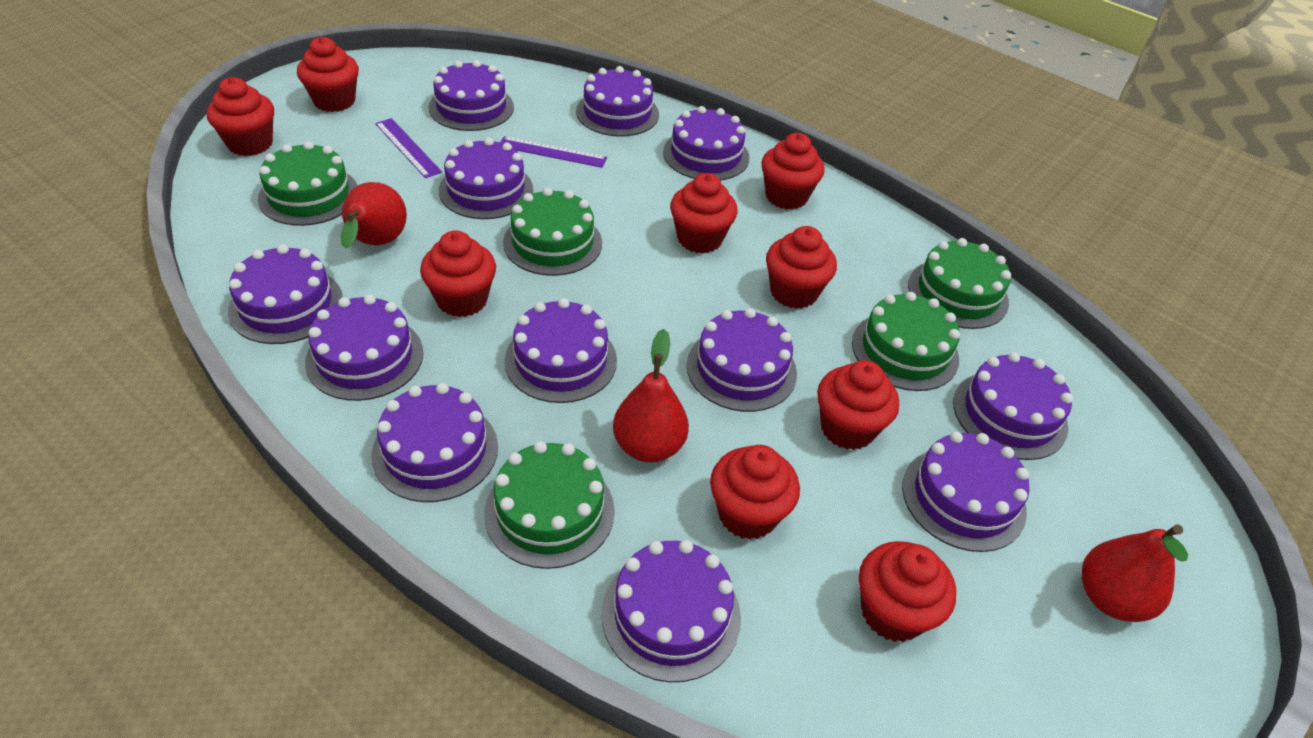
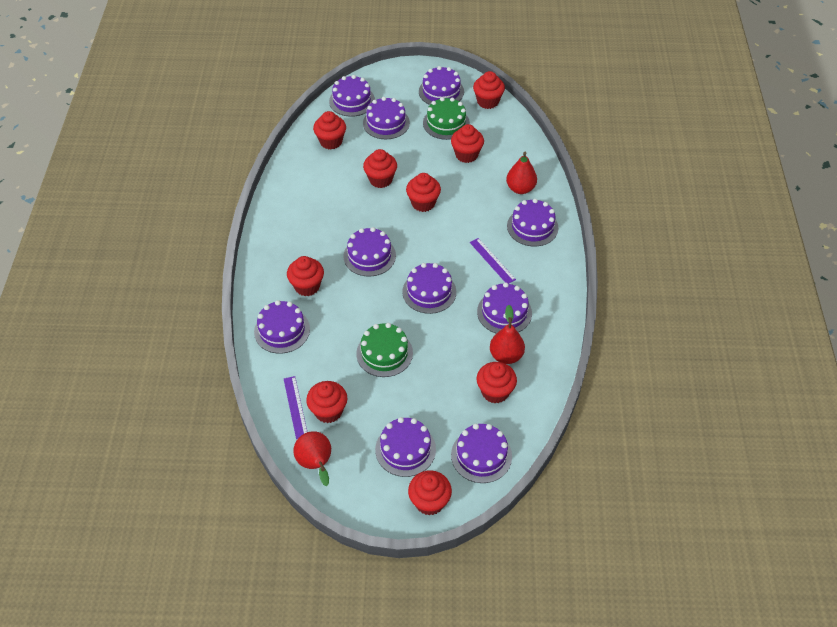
green cake: [258,141,358,226] [485,441,615,569] [503,188,602,276] [852,292,960,391] [908,238,1011,329] = 5 -> [356,323,413,377] [423,97,470,140] = 2
purple cake: [228,244,343,344] [305,295,423,401] [371,383,498,502] [429,60,514,131] [439,138,533,219] [504,298,617,403] [576,66,659,137] [602,540,741,682] [663,106,750,180] [687,308,797,412] [902,432,1030,552] [953,352,1073,460] = 12 -> [254,300,310,354] [329,75,375,117] [343,227,396,277] [363,97,410,139] [375,417,436,477] [402,263,456,314] [419,66,464,105] [451,424,512,483] [477,282,532,334] [507,199,558,246] = 10

